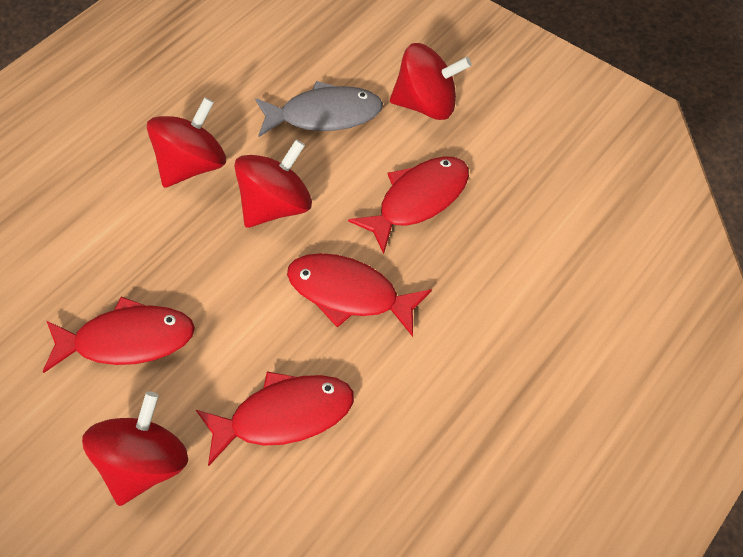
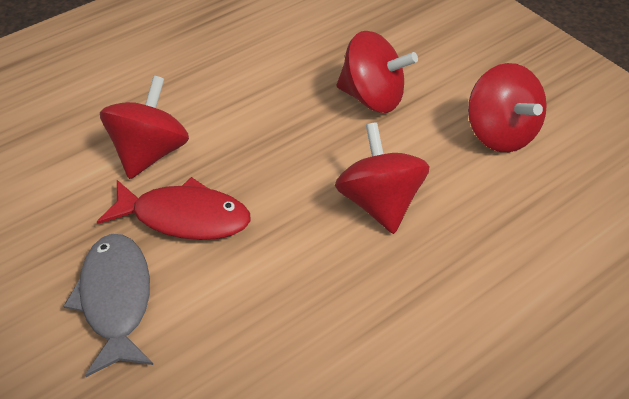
red fish: [43,297,195,373] [196,371,354,466] [287,253,432,337] [348,156,469,254] = 4 -> [97,177,251,240] = 1

